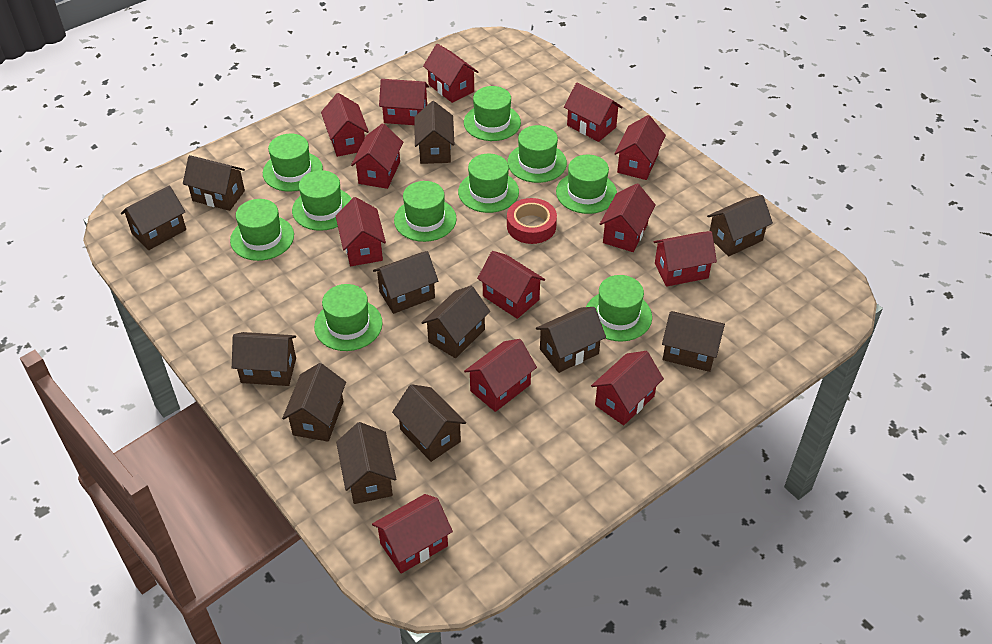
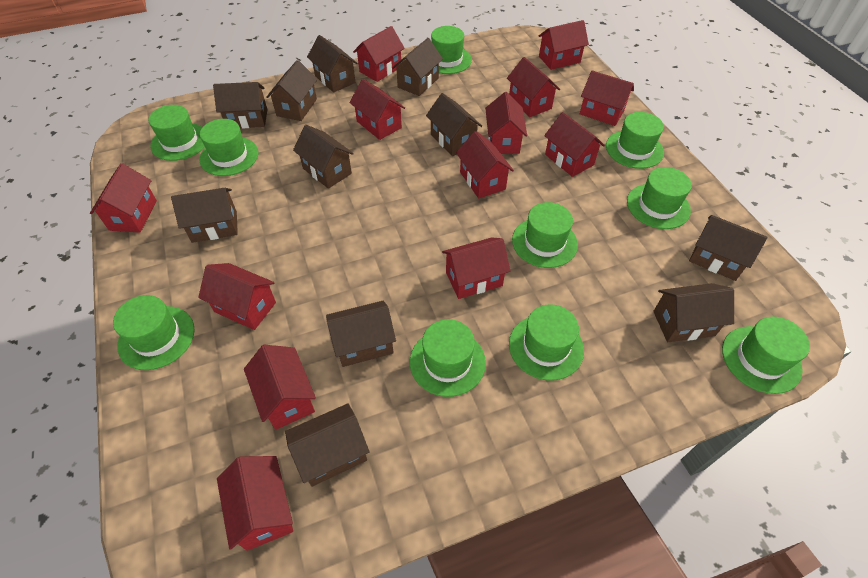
brown house: [121,185,186,250] [183,155,245,211] [232,332,296,386] [282,363,346,442] [336,422,397,504] [373,251,438,314] [392,384,466,462] [414,101,454,164] [421,286,490,358] [536,307,606,373] [662,311,725,372] [707,195,773,257] = 12 -> [171,188,238,243] [213,82,267,128] [267,60,317,121] [285,403,369,487] [293,125,354,189] [307,35,357,93] [326,301,396,367] [392,38,443,96] [426,93,482,156] [653,283,734,342] [689,215,768,281] = 11
red tape: [507,198,557,244] = 1 -> none = 0

